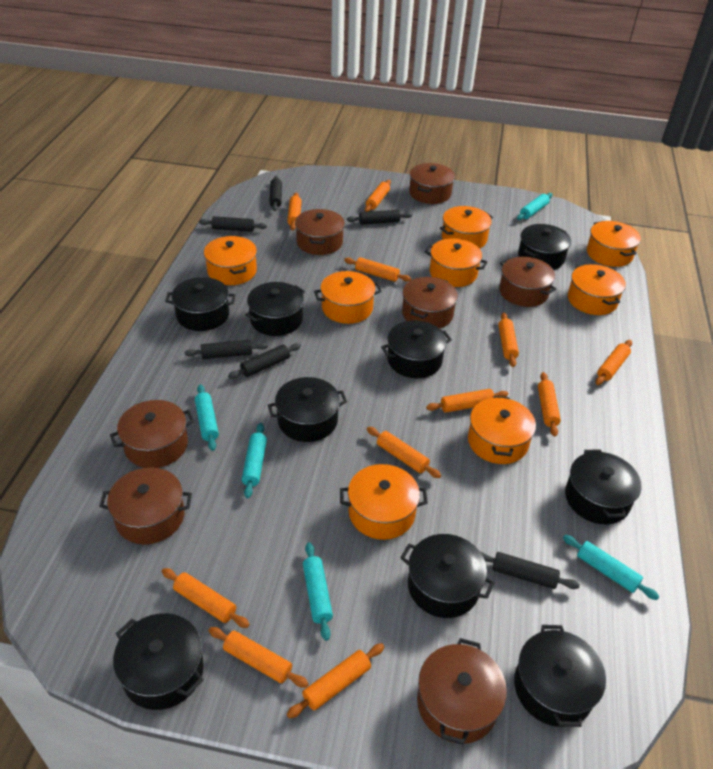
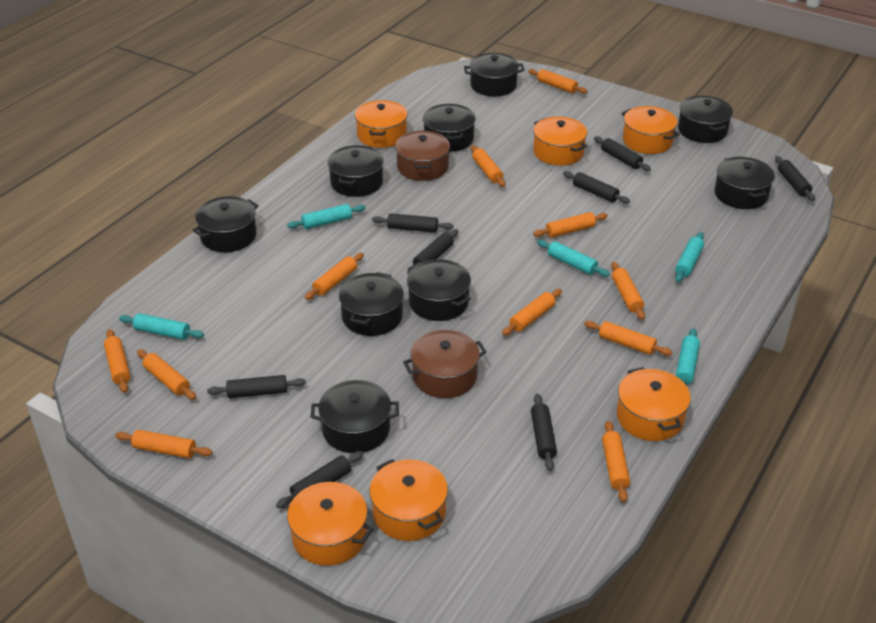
black rolling pin: [185,340,268,359] [199,216,267,232] [228,343,301,379] [269,175,282,211] [347,210,412,225] [480,552,580,589] = 6 -> [207,375,306,398] [276,451,364,509] [372,213,454,233] [407,229,459,274] [531,394,557,471] [563,171,630,204] [594,136,651,171] [775,156,815,201] = 8
brown pot: [99,467,192,544] [110,400,194,468] [295,209,345,255] [402,277,458,329] [409,163,455,204] [417,638,507,745] [499,257,556,307] = 7 -> [395,131,450,181] [403,330,487,398] = 2
orange pot: [204,236,257,285] [314,271,382,324] [340,464,428,540] [425,238,488,287] [440,206,493,249] [468,396,536,464] [568,264,626,315] [587,221,641,267] = 8 -> [283,482,374,566] [355,100,408,148] [369,459,448,541] [533,116,587,166] [617,367,691,441] [621,106,679,154] = 6

